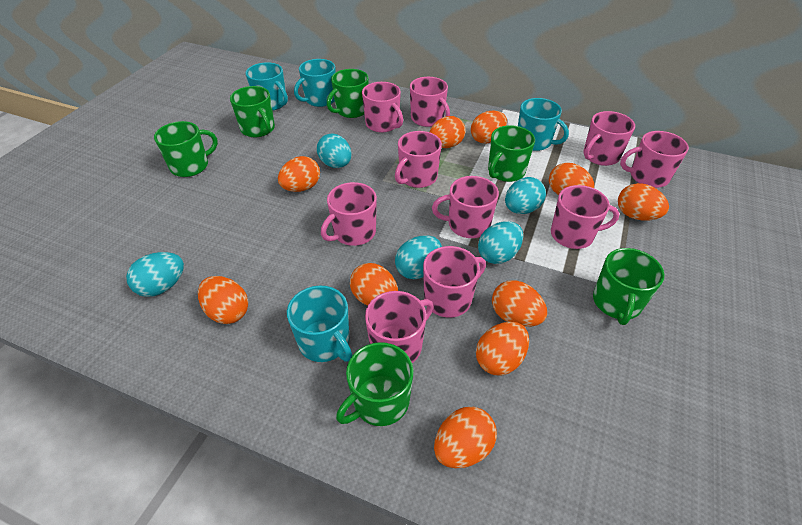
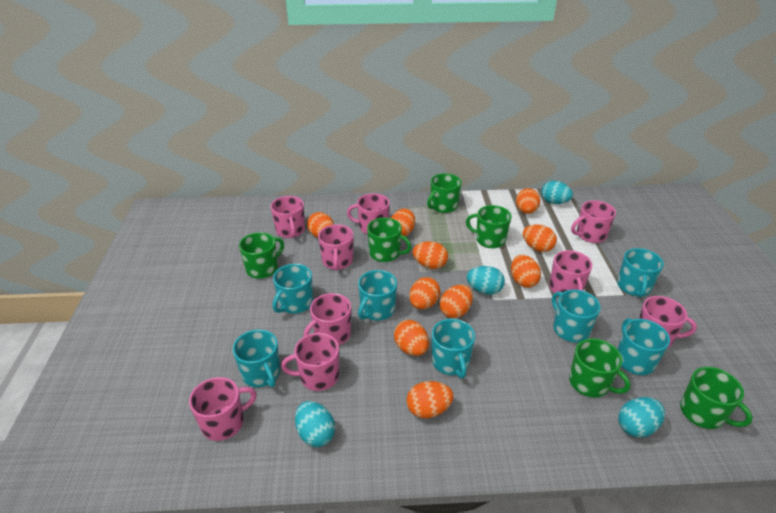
pink mug: [321,182,377,246] [362,82,403,133] [365,291,434,363] [395,131,442,188] [410,77,450,127] [423,246,486,318] [432,176,499,238] [551,185,620,249] [583,111,635,166] [620,131,689,188] = 10 -> [189,377,257,441] [271,196,305,238] [281,333,339,391] [304,293,351,345] [318,224,353,271] [347,193,390,234] [549,250,592,293] [571,200,616,243] [639,296,697,348] = 9
turquoise egg: [126,252,184,297] [317,133,351,168] [395,235,442,279] [478,221,523,264] [505,177,546,214] = 5 -> [295,401,335,447] [467,266,505,295] [541,181,573,204] [618,397,665,437] = 4
turquoise mug: [245,62,288,111] [287,286,352,362] [294,59,336,107] [518,98,569,151] = 4 -> [233,330,280,388] [273,264,313,313] [358,270,397,321] [432,319,475,379] [552,290,601,342] [617,248,664,298] [618,318,670,375] = 7

